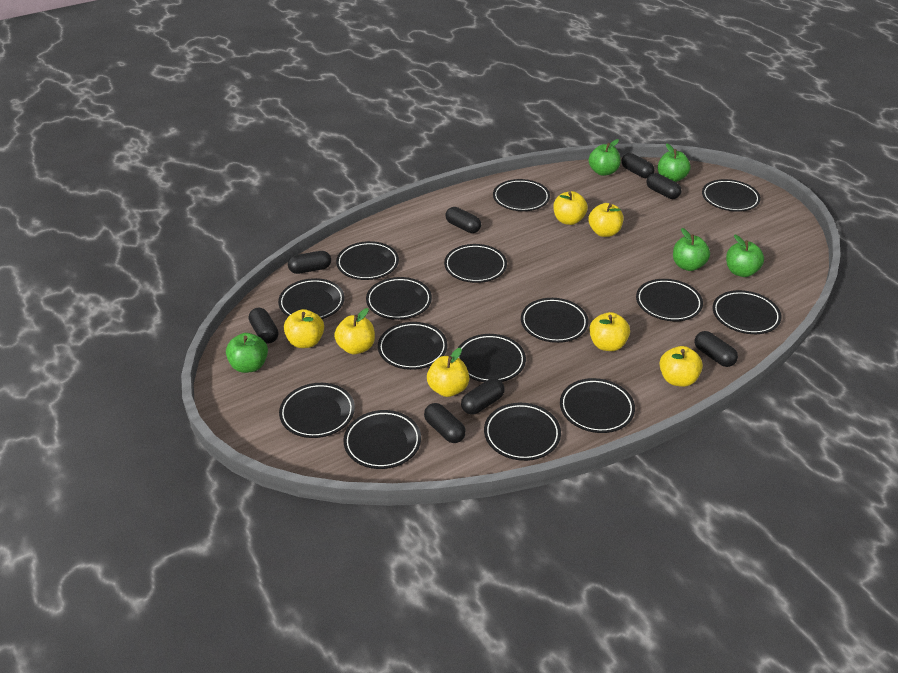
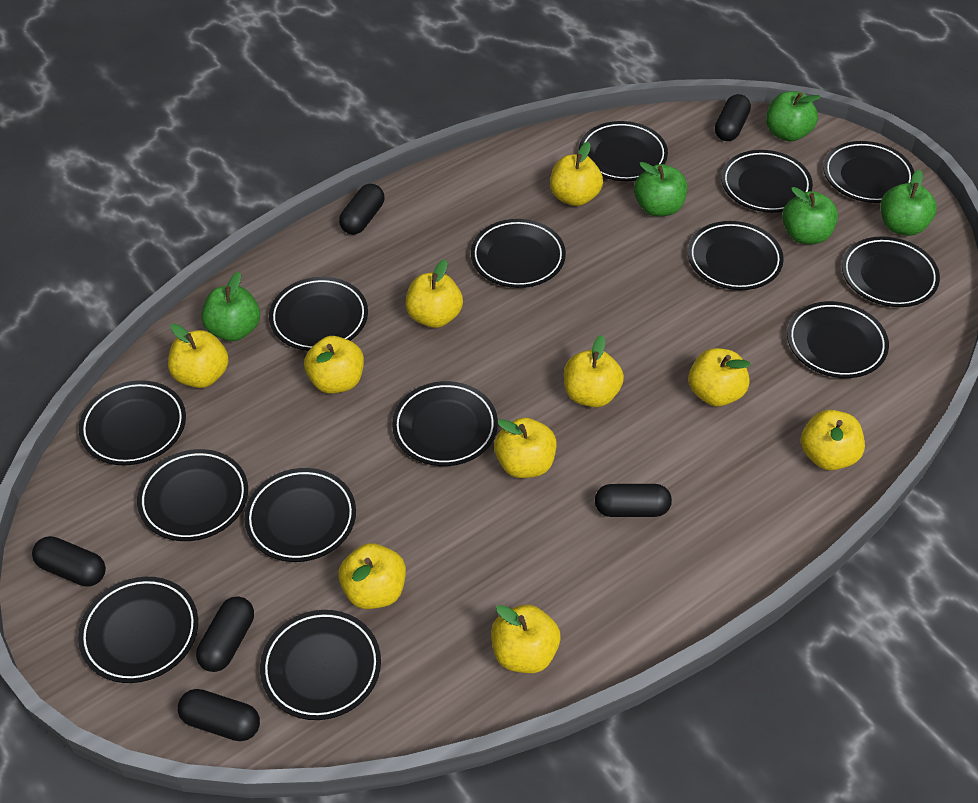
black capsule: [249,308,279,344] [288,251,331,274] [424,403,466,443] [446,207,481,233] [461,378,505,415] [621,153,654,178] [646,173,682,199] [694,331,738,367] = 8 -> [32,536,106,587] [178,689,260,741] [196,596,254,672] [339,184,384,235] [595,484,672,517] [715,94,751,141] = 6
black plate: [278,278,345,319] [279,383,355,438] [336,241,399,280] [343,410,421,469] [366,277,432,320] [378,322,447,370] [444,244,507,283] [458,334,526,382] [484,403,561,461] [493,179,550,211] [521,298,589,343] [560,378,635,433] [636,279,703,321] [702,179,761,212] [713,290,782,334] = 15 -> [78,577,198,683] [79,380,186,465] [137,449,248,541] [244,468,356,562] [260,610,381,720] [269,277,368,351] [392,381,498,466] [471,219,566,288] [579,121,668,181] [688,221,784,290] [721,150,813,213] [787,301,889,378] [823,141,914,203] [842,236,940,307] = 14
yellow apple: [284,309,324,348] [334,308,375,354] [427,348,469,397] [553,191,588,225] [588,203,623,237] [589,312,630,351] [659,346,703,387] = 7 -> [168,323,229,388] [304,336,364,394] [338,543,406,609] [405,259,463,328] [491,605,561,673] [494,418,557,478] [550,142,603,206] [564,335,624,407] [688,348,751,406] [801,410,865,470] = 10

